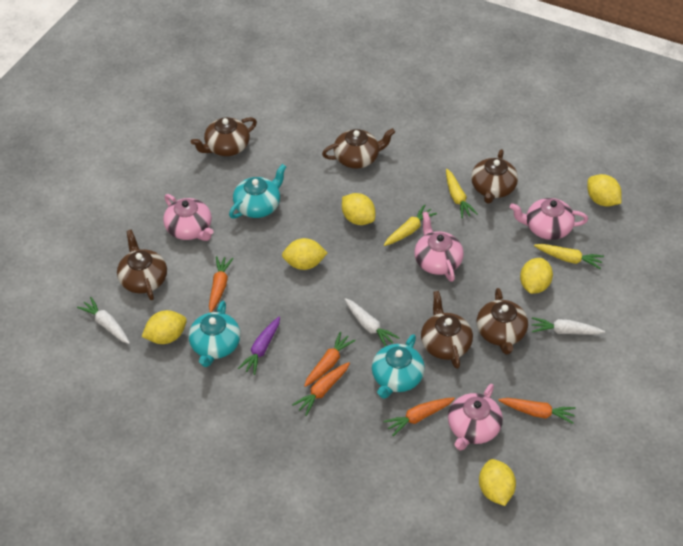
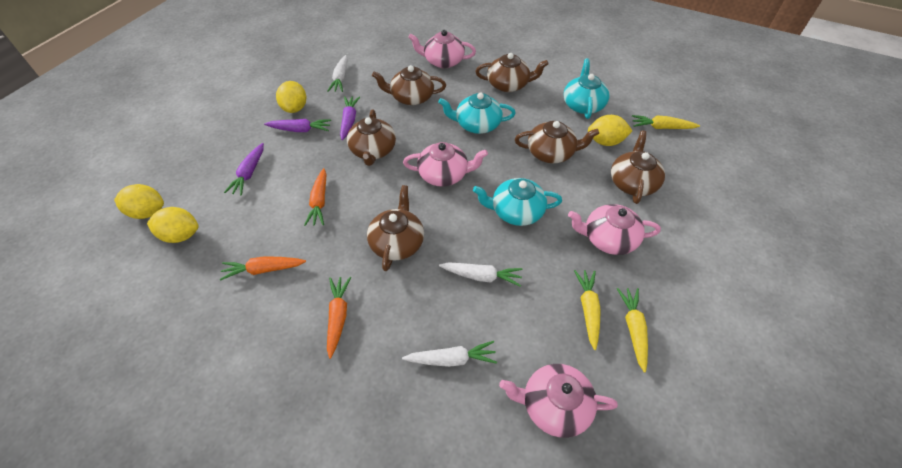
orange carrot: [209,256,234,313] [292,362,350,416] [304,332,356,387] [383,398,455,436] [498,398,576,424] = 5 -> [220,256,306,281] [304,168,327,226] [327,277,351,359] = 3
purple carrot: [238,317,280,375] = 1 -> [224,143,264,195] [264,119,331,132] [340,96,360,140] = 3
yellow lemon: [142,310,187,344] [282,238,328,270] [342,193,375,225] [479,459,516,506] [520,258,553,294] [587,174,622,206] = 6 -> [114,184,164,219] [147,207,199,243] [276,81,306,113] [588,115,633,146] = 4

